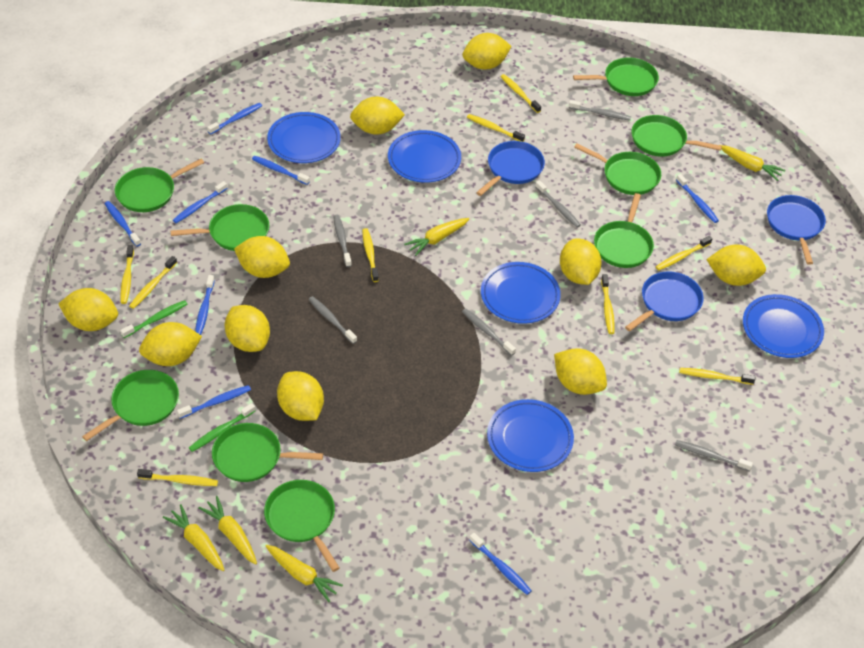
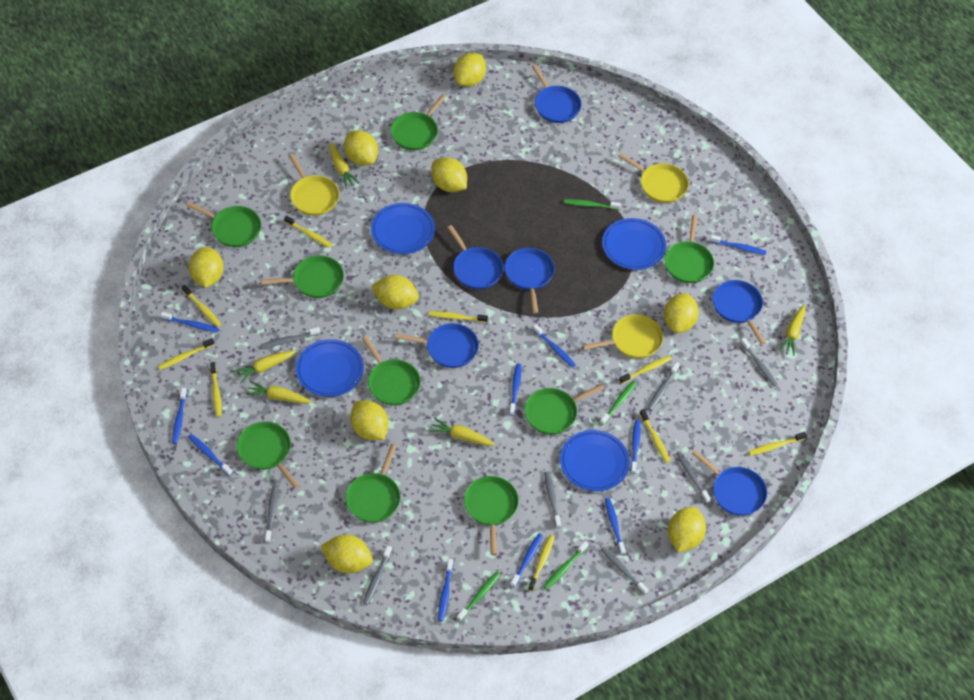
blue pan: [476,141,545,196] [625,271,704,331] [767,195,826,265] = 3 -> [395,323,479,368] [447,225,503,289] [505,248,555,314] [532,65,581,123] [692,450,767,516] [712,280,766,345] = 6
blue plate: [267,112,341,163] [388,130,461,183] [481,262,561,324] [487,399,574,472] [743,294,824,358] = 5 -> [296,339,364,397] [371,203,435,254] [560,430,630,491] [602,218,666,270] = 4
blue toothbrush: [105,201,141,247] [173,181,227,223] [177,385,251,419] [195,275,215,335] [207,103,262,135] [252,156,310,185] [469,533,532,595] [676,174,719,223] = 8 -> [161,312,219,333] [172,388,187,444] [188,434,232,476] [438,559,453,621] [509,363,521,416] [510,534,543,588] [533,324,576,368] [605,498,626,555] [630,420,641,474] [710,235,767,255] = 10
green toothbrush: [120,300,187,338] [189,403,255,452] = 2 -> [457,572,501,622] [543,541,589,590] [564,199,621,210] [600,381,636,426] = 4
grey toothbrush: [308,296,357,344] [333,215,352,267] [462,308,516,356] [535,180,581,228] [569,100,631,120] [675,440,753,471] = 6 -> [261,327,321,348] [265,485,278,544] [363,545,392,605] [544,472,561,528] [600,547,649,595] [648,362,680,410] [676,451,711,503] [740,338,778,387] = 8
yellow lemon: [58,288,118,331] [139,322,202,366] [225,305,270,352] [234,236,290,278] [277,371,324,421] [350,97,405,135] [463,33,511,70] [554,348,607,395] [560,239,602,285] [706,244,766,286] = 10 -> [189,247,224,288] [321,535,373,573] [344,130,378,166] [350,400,388,440] [371,275,419,309] [431,157,467,192] [453,53,486,87] [664,293,699,333] [668,507,706,552] = 9
yellow pan: none = 0 -> [289,154,339,216] [582,314,663,359] [618,153,689,203] = 3

